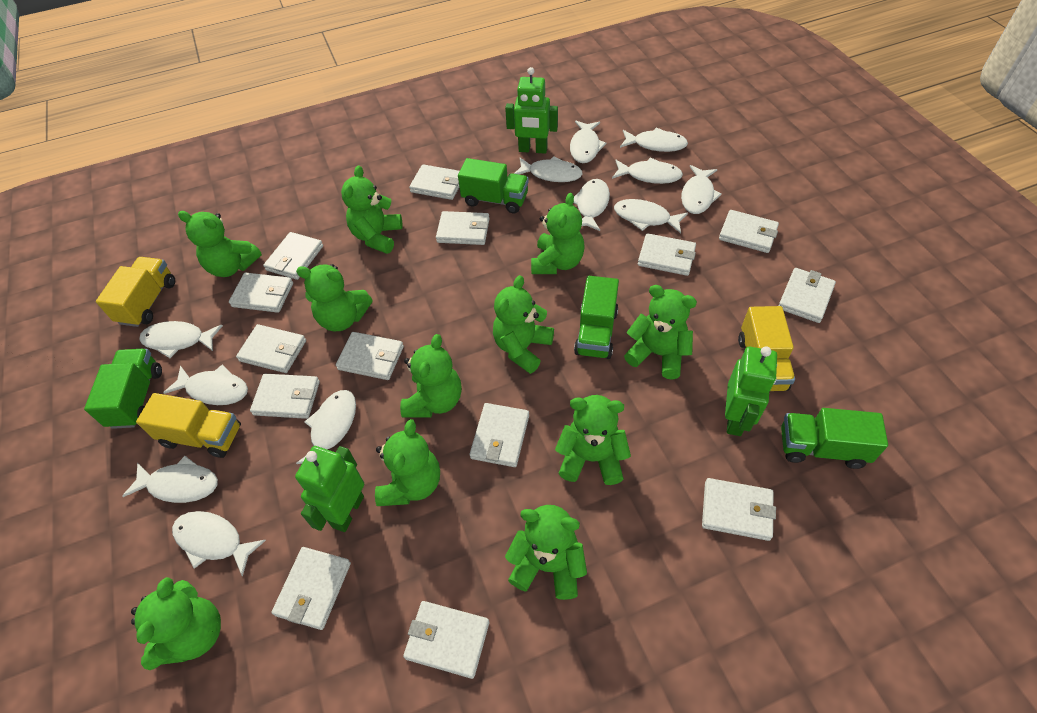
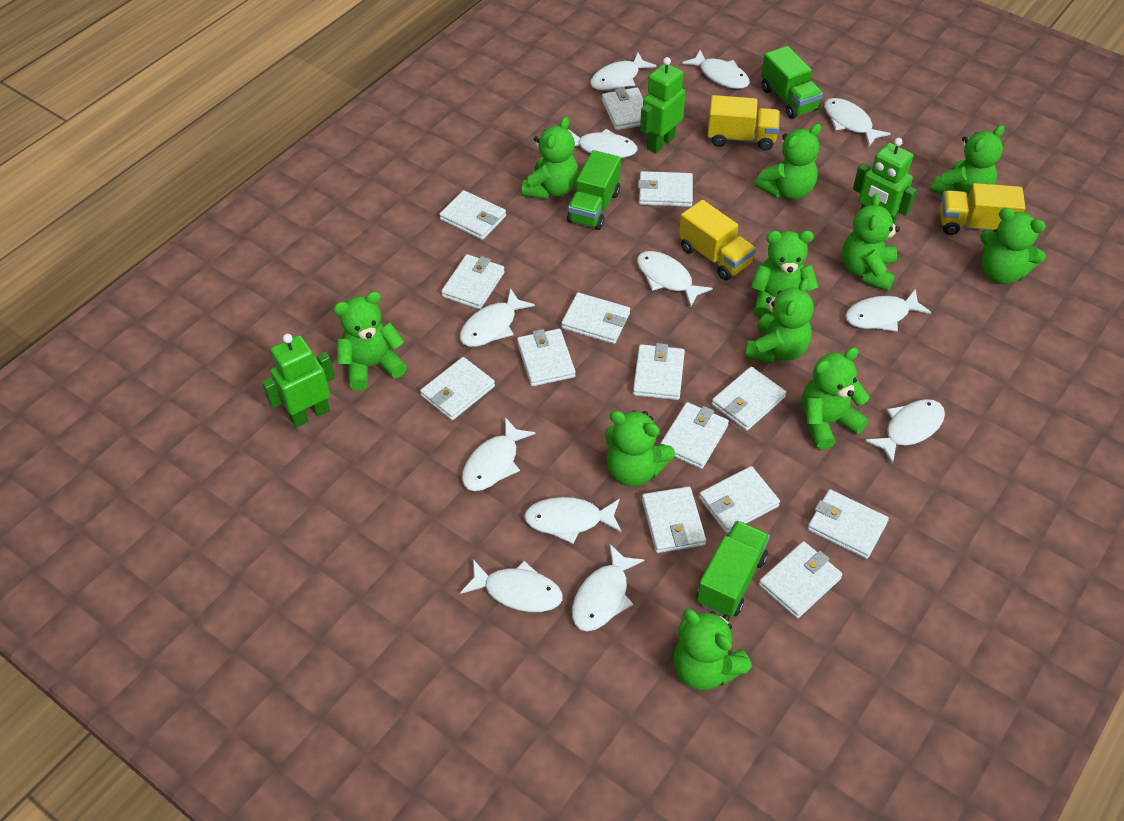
green truck: [84,349,162,429] [458,158,529,213] [574,276,619,359] [781,408,888,469] = 4 -> [567,150,621,230] [697,520,770,618] [761,46,823,119] = 3

